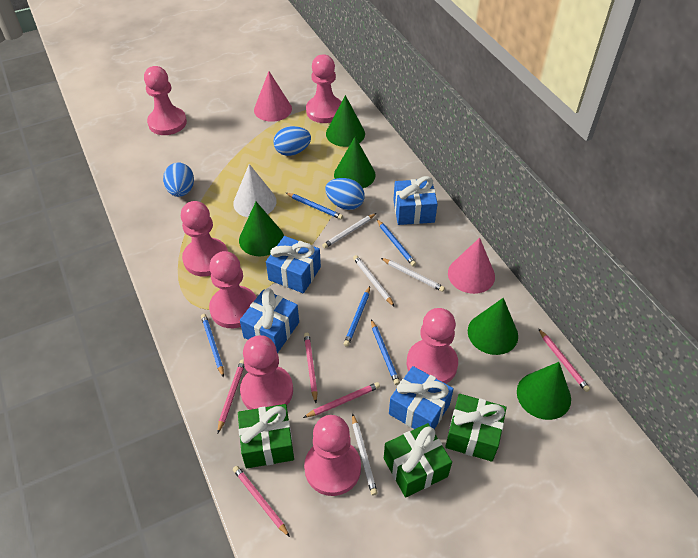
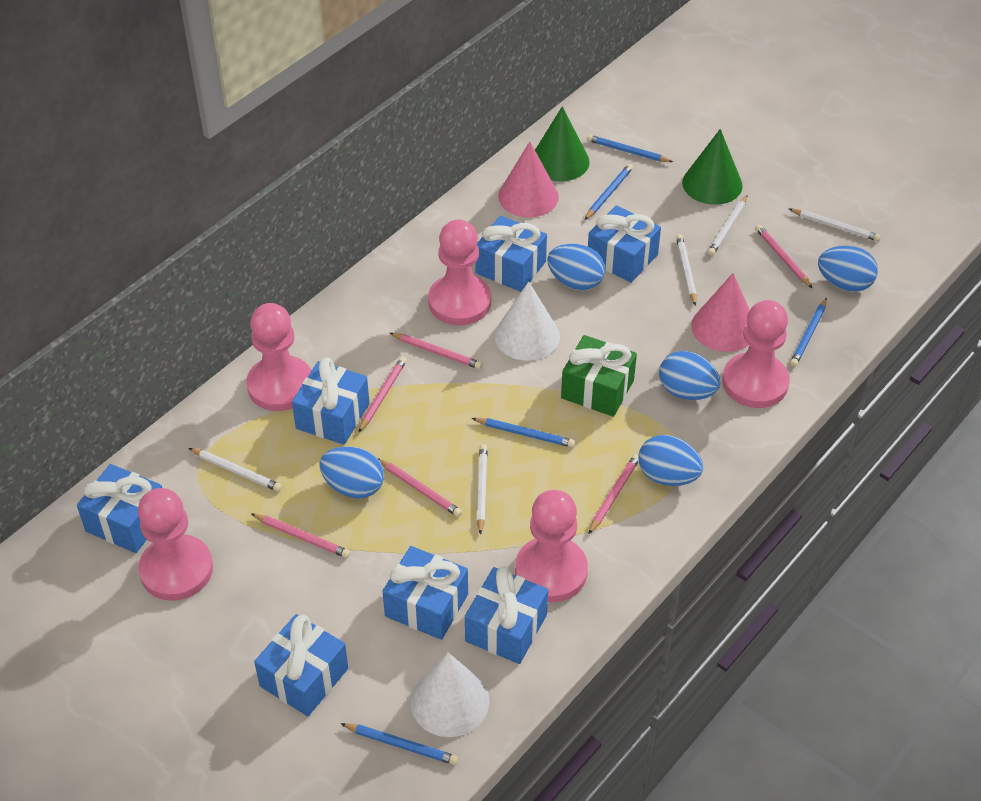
blue egg: [163,163,194,197] [273,126,311,156] [325,178,365,210] = 3 -> [319,447,384,499] [547,244,605,291] [638,435,703,486] [659,351,720,400] [818,246,878,292] = 5
blue gift: [240,288,299,353] [266,236,321,293] [389,366,454,429] [393,176,438,225] = 4 -> [77,464,162,553] [254,614,348,716] [292,358,369,445] [383,546,468,640] [465,566,548,664] [475,216,547,292] [588,206,661,283] = 7
green cone: [239,202,284,256] [326,95,365,147] [334,137,376,188] [468,298,518,355] [517,362,571,420] = 5 -> [535,106,590,181] [682,129,743,205] = 2
green gift: [238,404,294,468] [384,423,452,498] [445,394,506,462] = 3 -> [561,335,637,417] = 1
pink pawn: [144,66,187,135] [181,201,228,276] [209,251,256,328] [240,335,293,410] [304,415,361,496] [306,54,341,123] [407,308,458,384] = 7 -> [138,488,213,601] [246,303,311,411] [428,220,491,325] [515,490,588,602] [722,300,790,408] = 5
pink pencil: [217,359,244,434] [233,466,290,537] [303,382,380,418] [304,333,318,403] [539,329,590,392] = 5 -> [252,514,350,558] [358,357,407,433] [378,458,462,517] [390,333,482,369] [589,454,639,534] [755,225,812,288] = 6
white cone: [233,164,277,217] = 1 -> [410,653,490,737] [494,282,560,361] = 2
white pencil: [322,213,376,249] [352,413,378,496] [353,255,395,307] [381,258,445,292] = 4 -> [189,448,282,492] [477,444,488,535] [676,234,697,306] [708,195,747,256] [789,209,881,241] = 5

